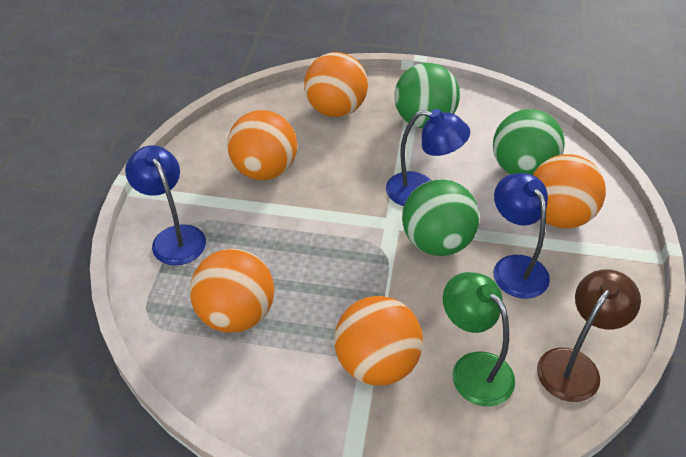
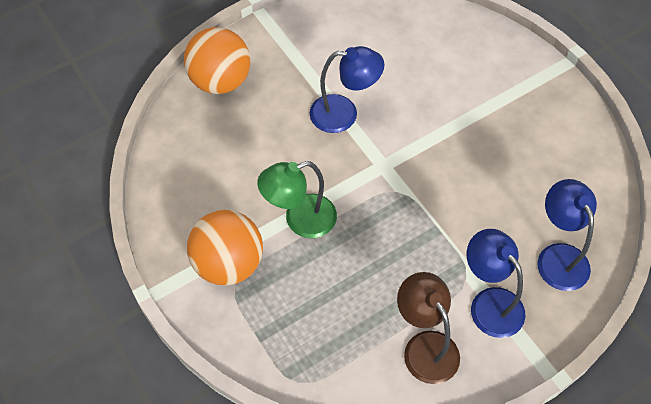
green ball: [394,63,460,128] [402,179,479,256] [493,109,565,175] = 3 -> none = 0
orange ball: [190,249,274,333] [227,110,297,180] [304,52,368,117] [334,296,423,385] [533,154,606,229] = 5 -> [184,27,250,94] [187,210,263,285] = 2

